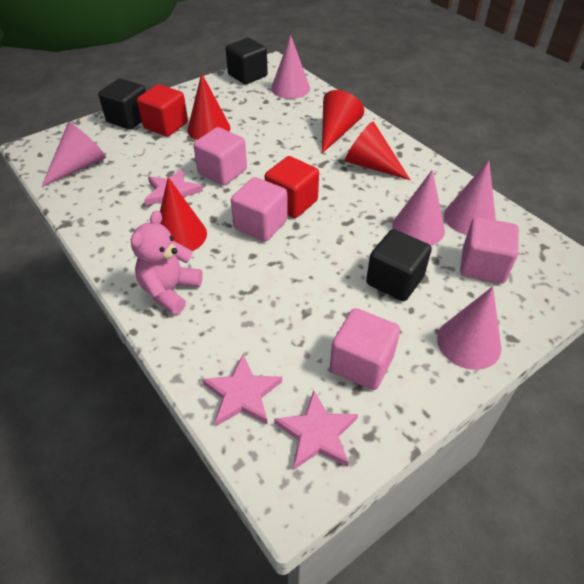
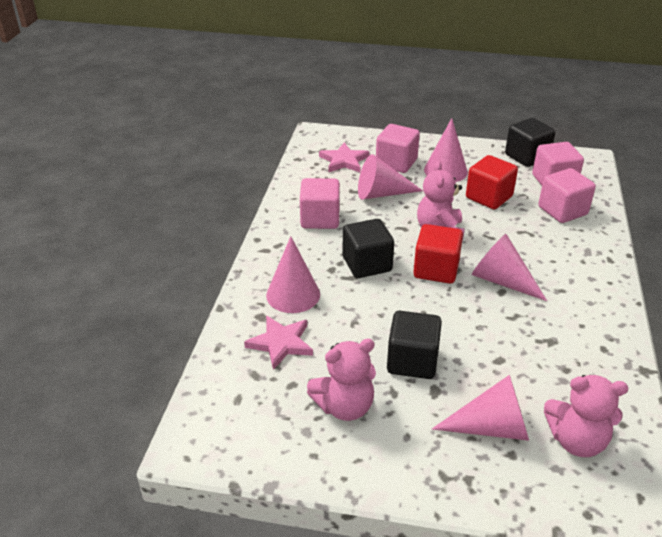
pink star: [144,169,203,205] [202,354,282,426] [274,390,358,470] = 3 -> [244,315,313,370] [319,142,369,173] = 2
pink teddy bear: [131,211,203,315] = 1 -> [307,339,376,421] [417,160,465,241] [544,375,628,457] = 3
red cone: [160,177,207,251] [187,73,230,140] [322,90,364,153] [345,122,410,180] = 4 -> none = 0

